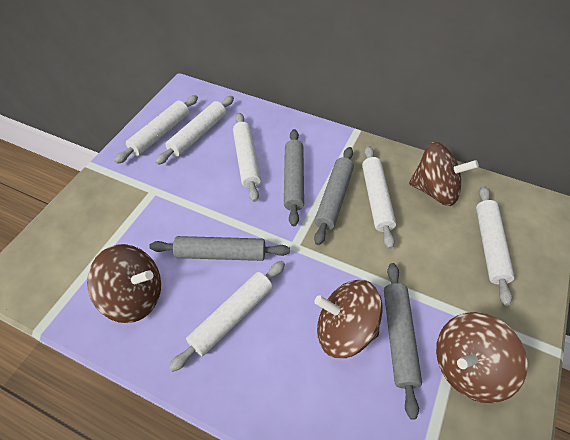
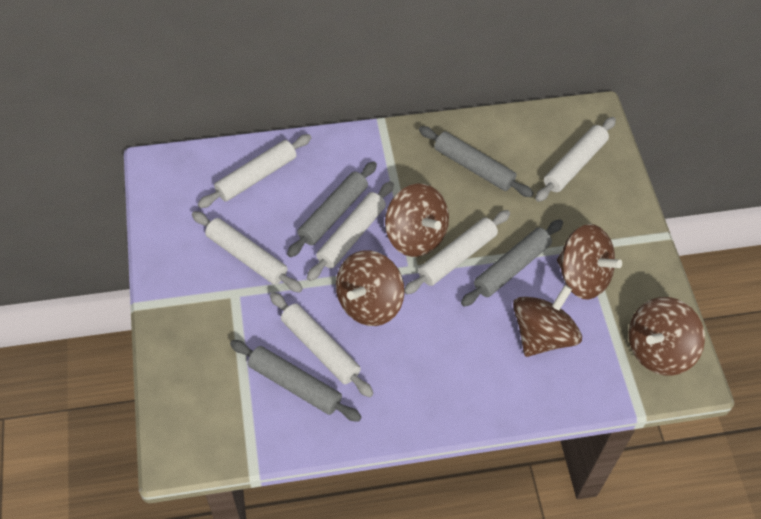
brown spinning top: [87,244,161,323] [314,280,382,358] [409,142,479,206] [436,312,528,403] = 4 -> [336,250,405,326] [385,184,449,257] [513,285,582,357] [557,224,622,299] [629,297,705,376] = 5

